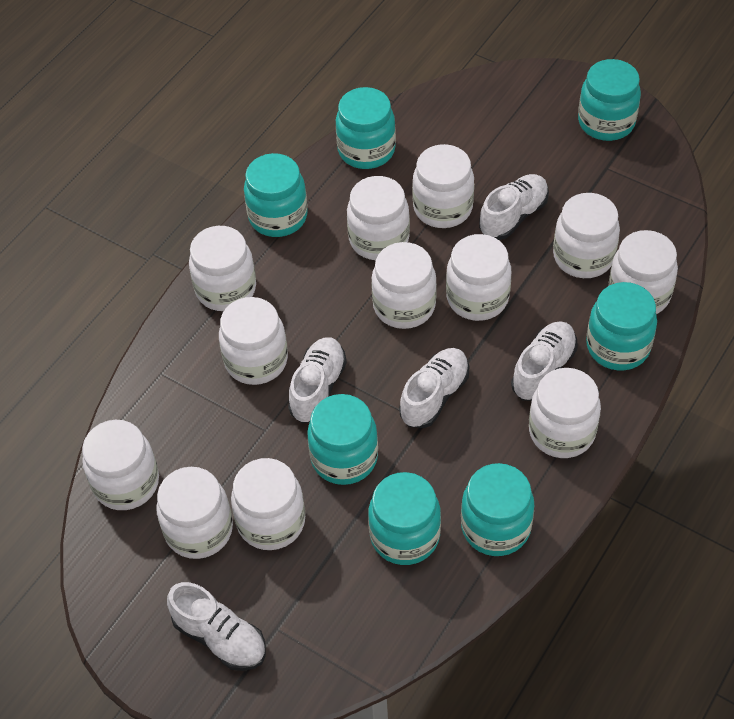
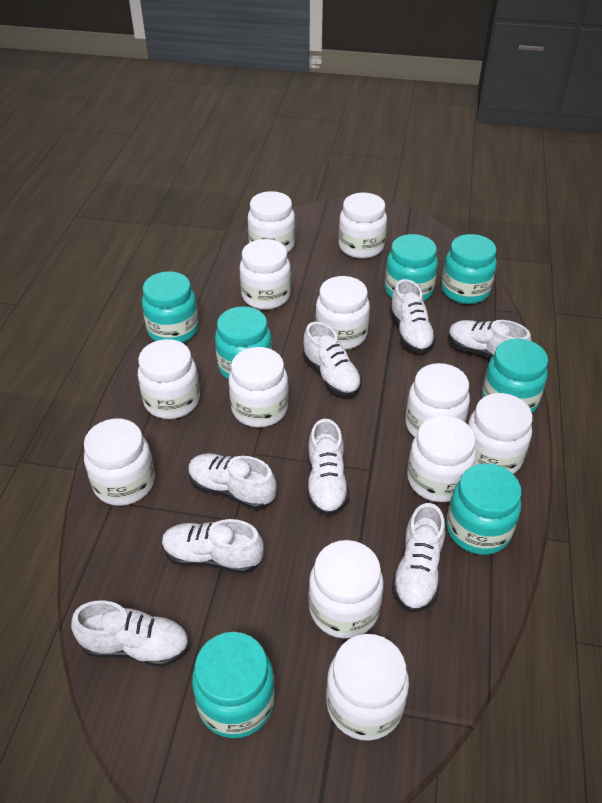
white shoe: [167,582,266,671] [288,337,347,424] [399,348,469,428] [479,174,549,240] [511,321,578,401] = 5 -> [71,601,190,667] [162,519,264,574] [188,453,277,510] [303,322,362,397] [307,419,349,516] [389,279,436,353] [392,503,445,612] [448,320,531,358] = 8

